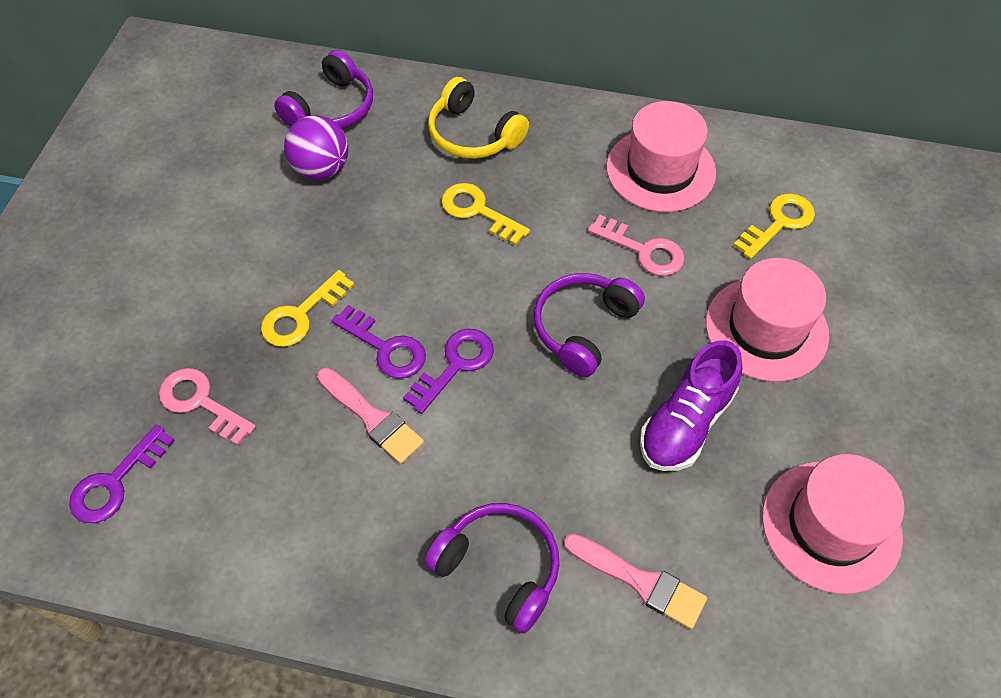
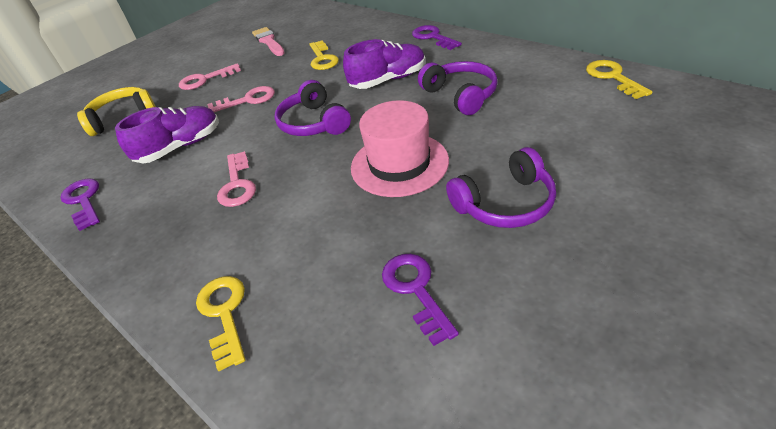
pink brush: [317,368,424,464] [564,534,707,629] = 2 -> [252,27,285,56] = 1
pink hat: [606,101,716,212] [706,258,829,382] [762,454,904,594] = 3 -> [351,100,449,197] = 1
pink key: [159,368,256,446] [588,215,685,276] = 2 -> [179,63,241,90] [207,86,275,112] [217,151,256,207] = 3
purple ball: [284,115,348,180] = 1 -> none = 0
purple shoe: [640,340,742,471] = 1 -> [115,106,219,163] [343,39,425,89] = 2

